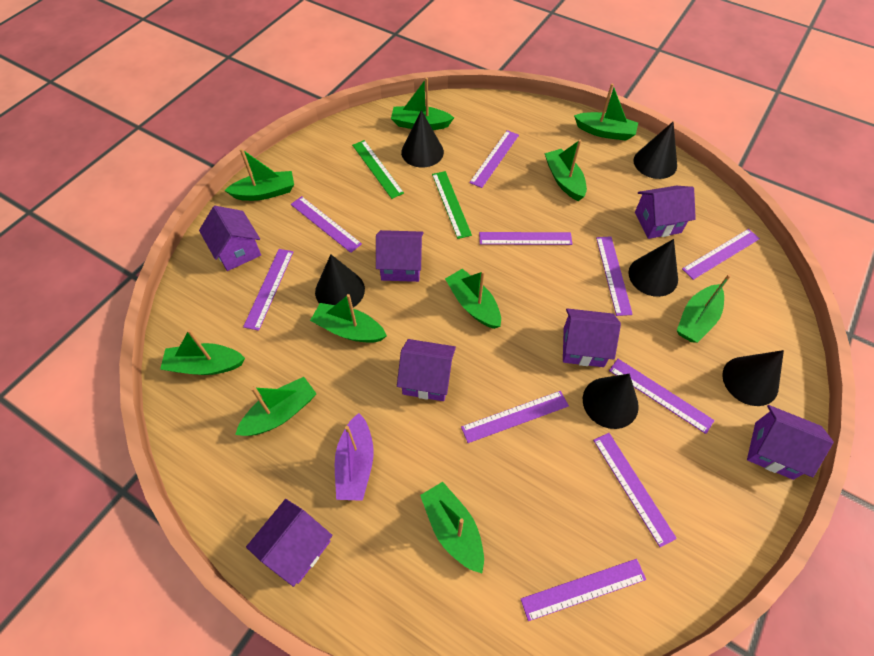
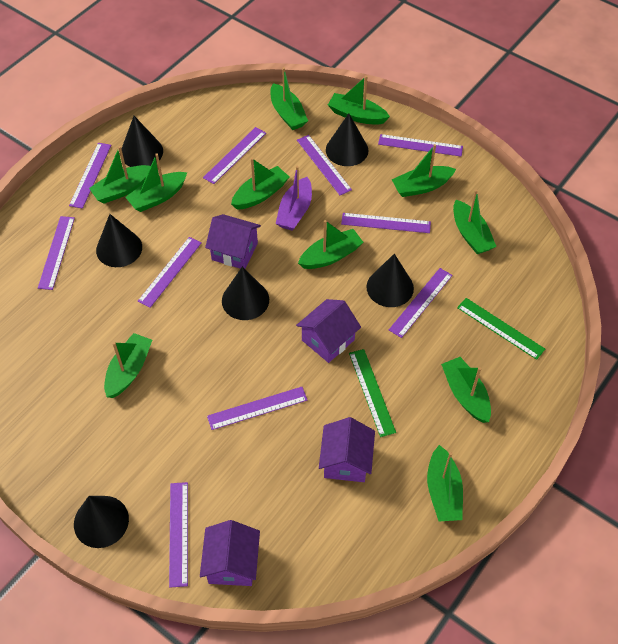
green boat: [160,329,245,375] [224,149,294,201] [235,377,317,436] [310,294,387,343] [391,78,454,130] [420,482,484,573] [445,269,501,329] [544,140,587,201] [574,83,638,141] [677,274,731,343] = 10 -> [89,146,151,204] [104,333,152,398] [125,153,187,212] [231,158,289,210] [270,67,308,130] [298,220,363,269] [328,76,390,125] [391,144,456,197] [427,445,463,521] [441,357,491,423] [453,189,497,254] = 11
purple house: [199,206,261,271] [246,499,332,587] [376,230,423,282] [397,339,456,401] [563,308,621,367] [635,186,696,239] [747,405,834,480] = 7 -> [200,520,260,586] [205,214,261,269] [296,299,361,363] [319,417,375,482] = 4

